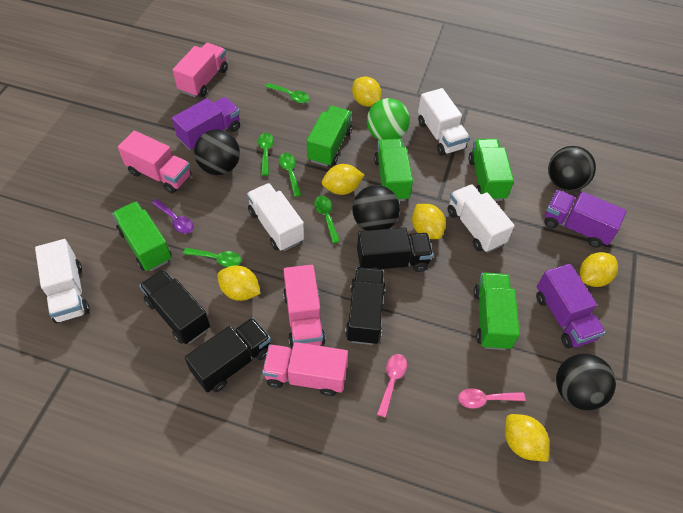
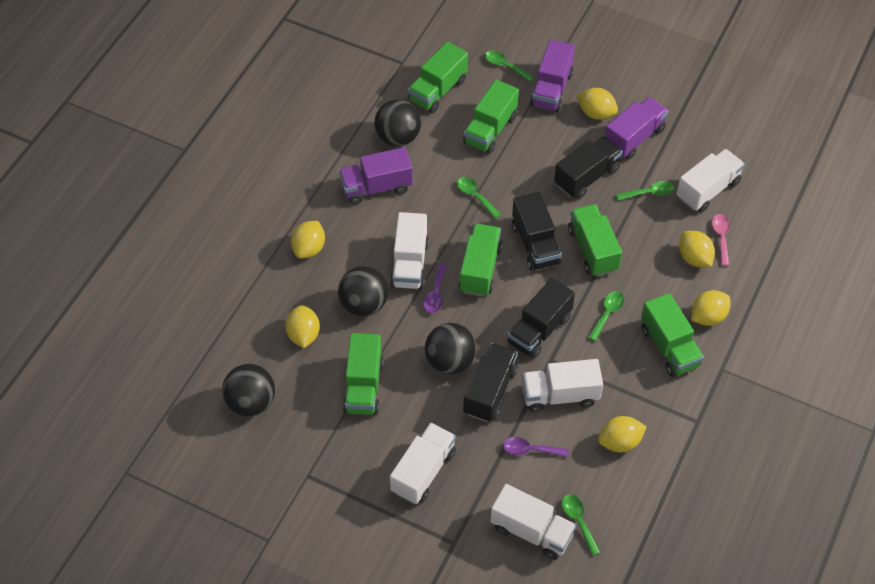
green ball: [367,98,410,140] = 1 -> none = 0
green truck: [112,201,172,271] [307,106,352,167] [374,139,413,201] [468,139,514,201] [474,273,520,350] = 5 -> [343,333,384,415] [408,42,468,113] [459,224,502,297] [463,80,519,154] [568,204,622,277] [641,293,704,377] = 6
pink spoon: [377,354,407,418] [458,388,525,408] = 2 -> [712,214,730,266] = 1
pink truck: [118,131,191,194] [173,43,228,97] [262,342,348,396] [283,265,326,348] = 4 -> none = 0
purple spoon: [152,199,194,234] = 1 -> [423,263,447,313] [503,437,569,457] = 2
white truck: [35,239,90,323] [247,183,304,251] [418,88,470,156] [447,184,515,253] = 4 -> [390,212,429,289] [390,422,456,504] [490,484,576,560] [522,359,603,413] [677,149,745,212] = 5

